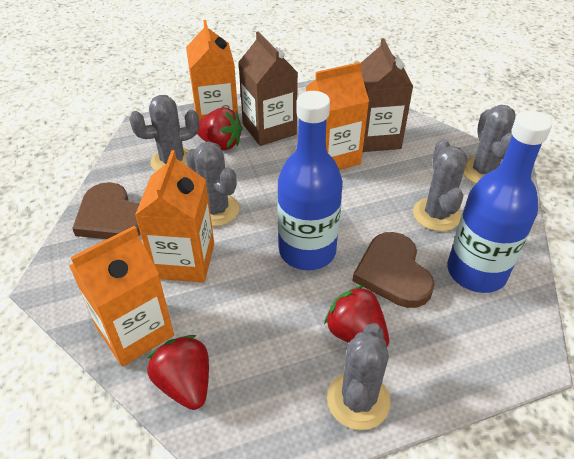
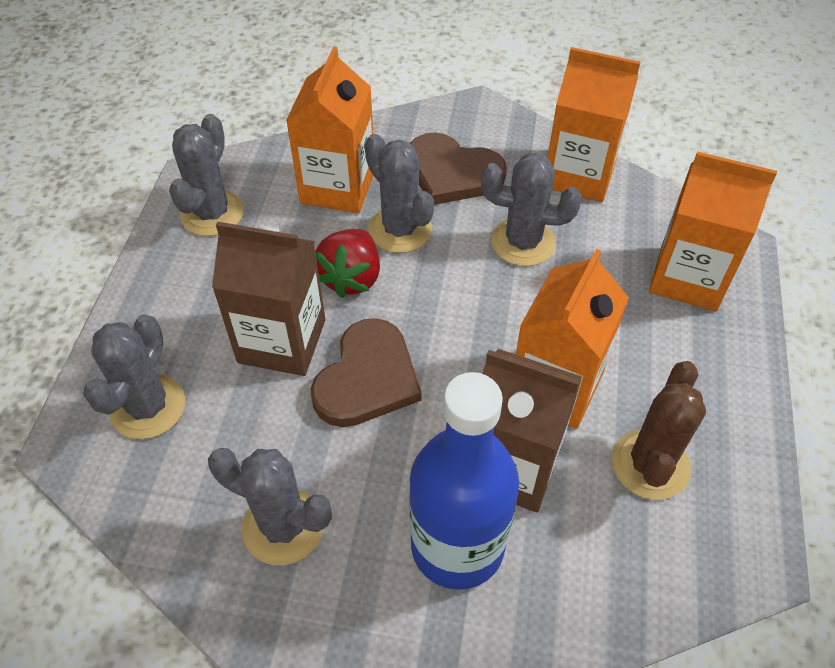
blue bottle: [277,91,343,270] [447,110,552,293] = 2 -> [409,372,519,590] = 1
brown cactus: none = 0 -> [612,361,706,500] = 1
red strawberry: [147,335,209,410] [197,108,243,150] [324,285,389,347] = 3 -> [315,229,380,298] = 1

